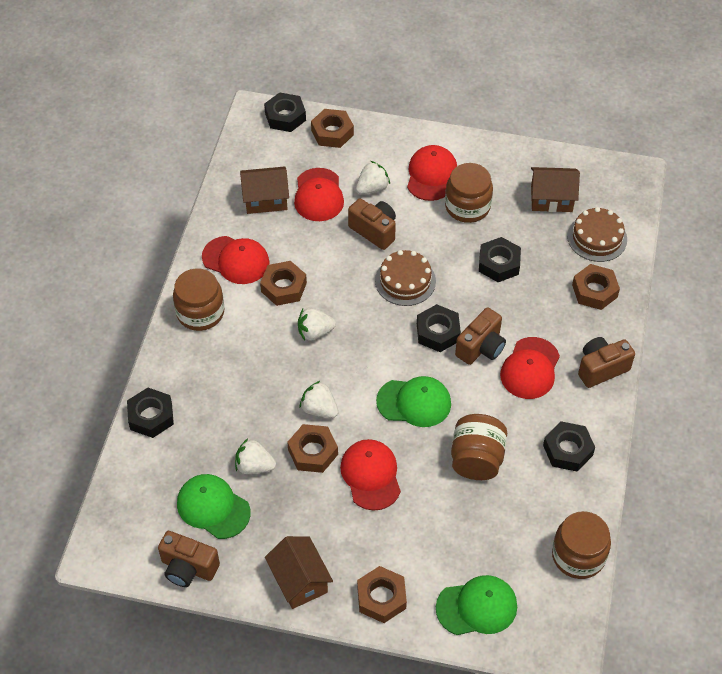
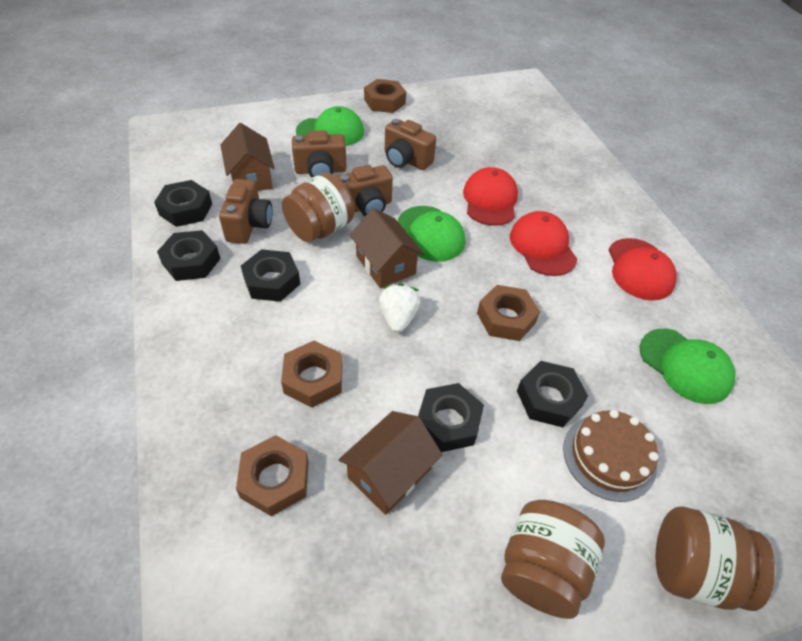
brown cake: [375,250,436,306] [567,207,627,262] = 2 -> [563,410,659,502] = 1
brown jar: [173,269,224,331] [445,163,493,223] [451,414,507,480] [552,511,611,579] = 4 -> [282,172,355,242] [501,500,605,619] [656,507,775,611] = 3
brown nut: [260,261,307,306] [287,424,338,473] [311,109,354,148] [357,566,407,623] [572,264,620,310] = 5 -> [236,435,309,517] [281,341,342,408] [364,79,406,113] [477,285,540,341] = 4
red cap: [202,236,270,284] [294,168,344,221] [340,439,401,511] [407,145,457,201] [500,337,560,399] = 5 -> [463,167,518,226] [510,211,578,276] [609,238,677,301] = 3
white strawberry: [235,438,276,474] [298,308,336,341] [300,381,339,418] [356,161,390,194] = 4 -> [379,283,420,333] = 1

